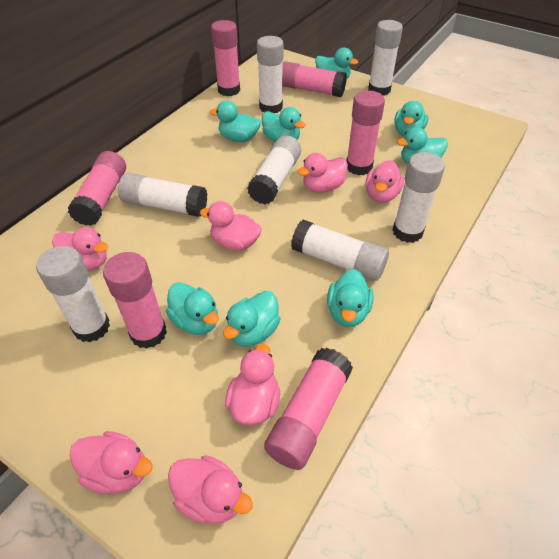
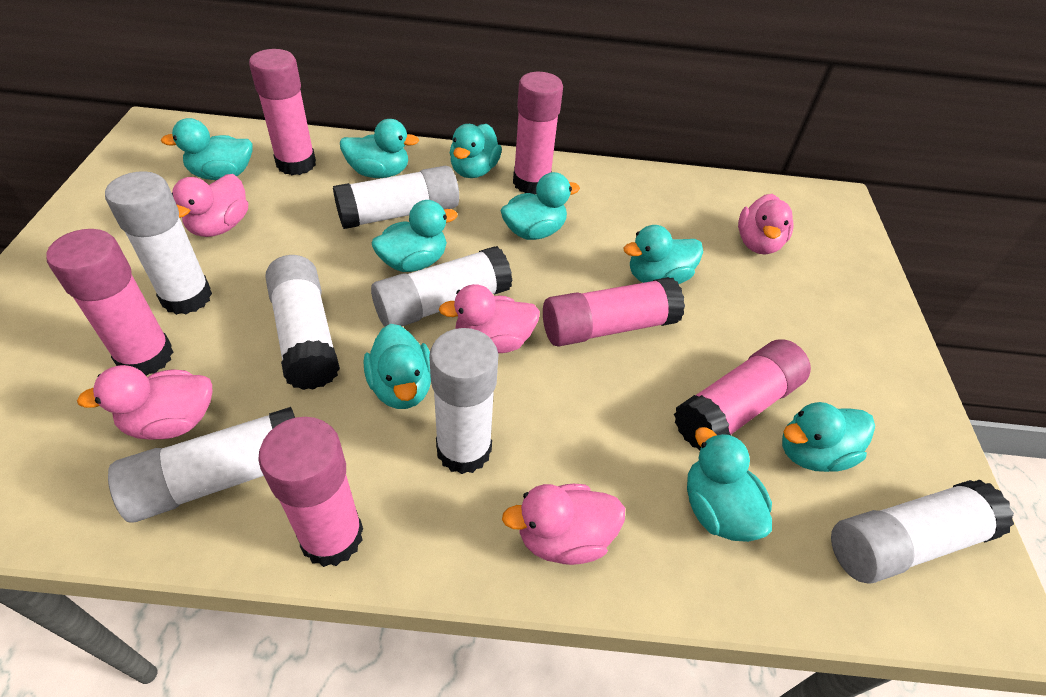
pink duck: [52,227,108,271] [70,431,153,494] [168,455,253,524] [200,201,262,250] [225,344,280,426] [298,153,348,193] [365,160,404,203] = 7 -> [77,365,213,440] [172,174,248,237] [439,284,540,353] [502,484,625,565] [738,194,794,255] = 5
turquoise duck: [166,282,219,335] [209,101,261,142] [223,291,280,346] [262,107,305,142] [315,48,358,79] [327,269,373,327] [394,101,428,137] [397,127,448,164] = 8 -> [161,118,253,180] [340,119,419,178] [364,324,431,409] [371,200,458,272] [450,124,502,178] [501,172,580,240] [624,225,703,284] [687,427,772,542] [782,402,875,472] = 9

